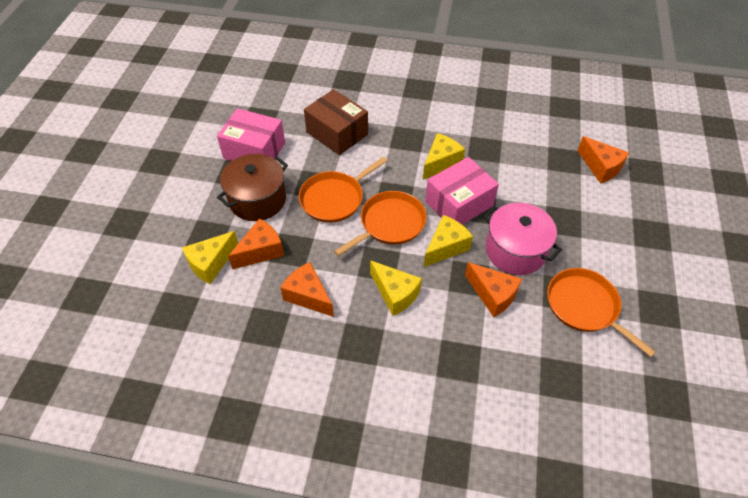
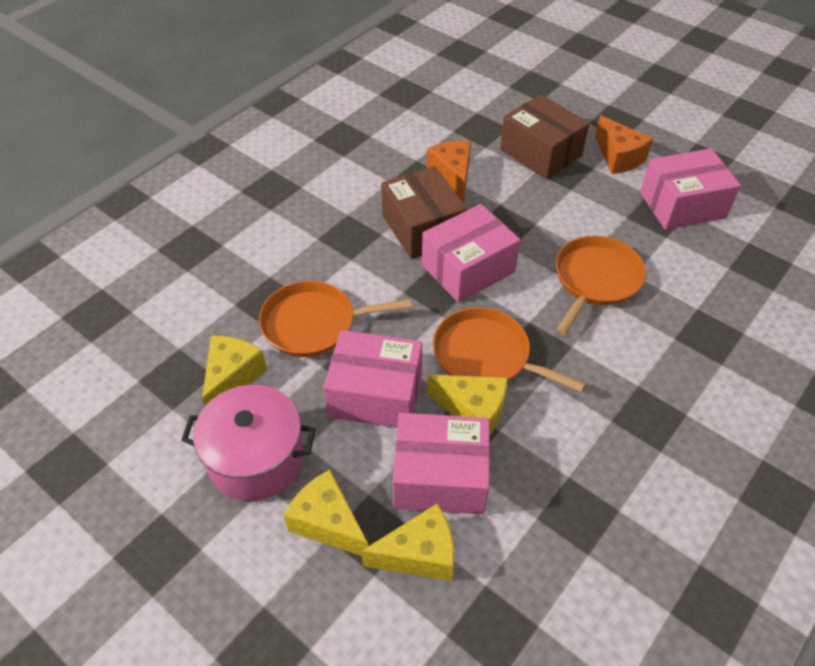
brown box: [304,89,368,155] = 1 -> [381,166,467,259] [500,94,589,179] = 2
brown pot: [217,154,288,221] = 1 -> none = 0
orange cheese: [228,219,284,269] [280,262,334,317] [465,262,522,317] [577,136,629,184] = 4 -> [427,141,471,203] [595,115,653,174] = 2
pink box: [217,108,285,161] [425,157,499,225] = 2 -> [324,330,422,428] [393,413,490,514] [422,204,520,303] [640,148,741,230] = 4

